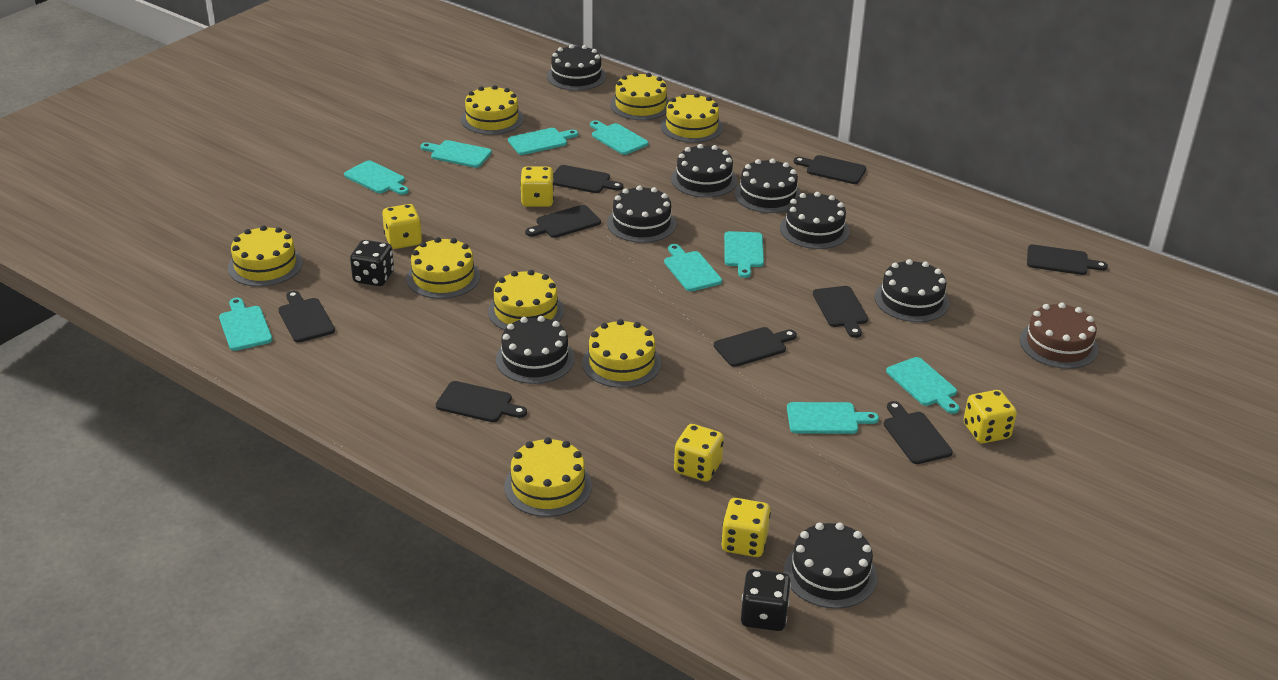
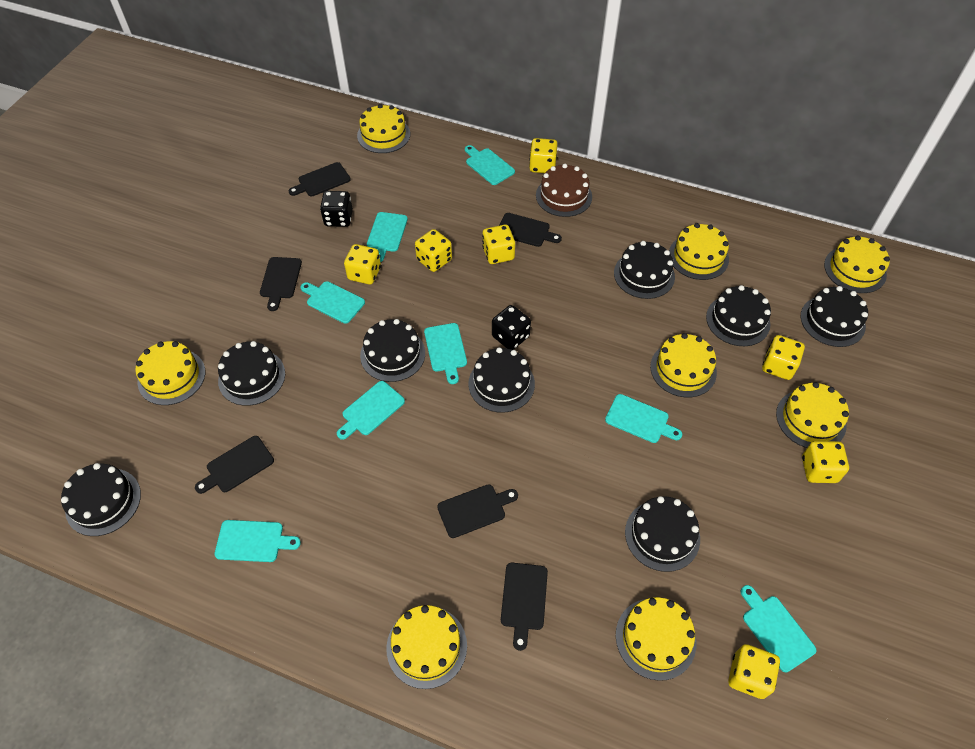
black cutting board: [278,291,335,342] [436,381,527,422] [525,205,601,238] [553,165,623,193] [714,327,797,367] [793,155,867,184] [813,286,868,338] [883,401,953,464] [1027,244,1108,275] = 9 -> [195,436,274,494] [260,257,302,311] [288,162,351,196] [437,484,518,538] [499,213,562,247] [501,563,548,651] = 6
turquoise cutting board: [219,298,272,351] [344,160,409,195] [420,140,492,168] [508,128,578,155] [590,120,648,155] [664,244,722,291] [724,231,764,278] [787,402,879,434] [886,357,960,414] = 9 -> [214,520,301,562] [300,281,365,324] [337,381,405,440] [367,212,408,262] [424,323,467,384] [465,145,515,185] [605,394,682,443] [741,585,817,672] = 8
yellow dice: [382,204,422,249] [520,167,554,207] [674,424,724,482] [721,498,771,557] [964,390,1017,443] = 5 -> [344,244,381,284] [415,229,452,272] [482,225,515,264] [529,138,558,173] [728,644,780,699] [762,335,805,380] [802,441,849,483] = 7

